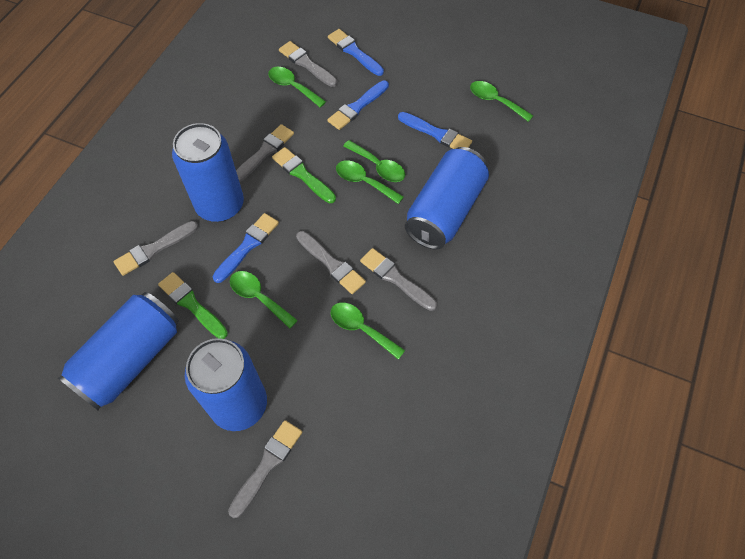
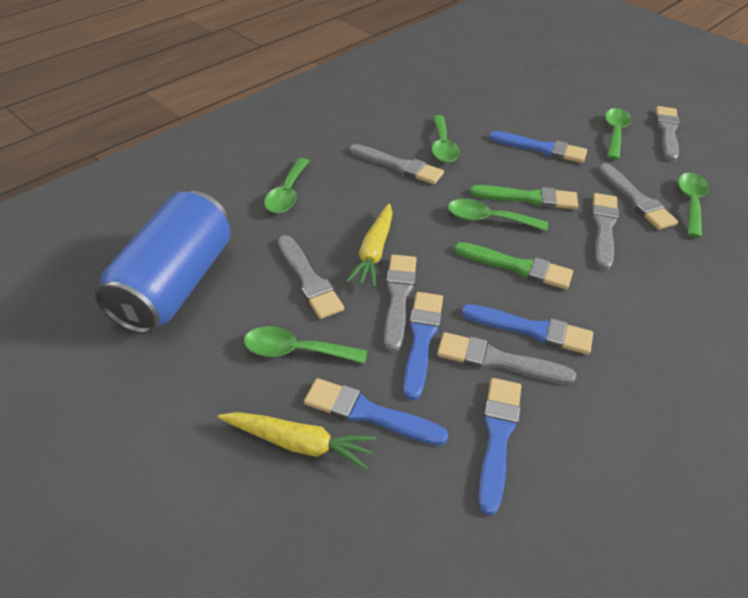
blue brush: [213,213,279,283] [327,81,389,130] [328,29,384,76] [398,112,472,149] = 4 -> [304,378,449,445] [403,292,443,400] [461,304,593,355] [478,378,521,515] [489,131,587,163] = 5
blue can: [58,292,179,410] [172,123,244,222] [185,338,267,431] [405,147,489,249] = 4 -> [95,191,231,334] = 1
grey brush: [113,221,198,276] [228,420,302,518] [236,124,294,182] [279,41,338,87] [296,231,366,294] [360,248,437,311] = 6 -> [278,235,344,319] [350,144,444,184] [384,255,417,352] [437,332,576,384] [591,193,619,270] [599,163,678,230] [656,106,680,162] = 7
yellow carrot: none = 0 -> [218,412,376,470] [346,203,393,287] = 2

